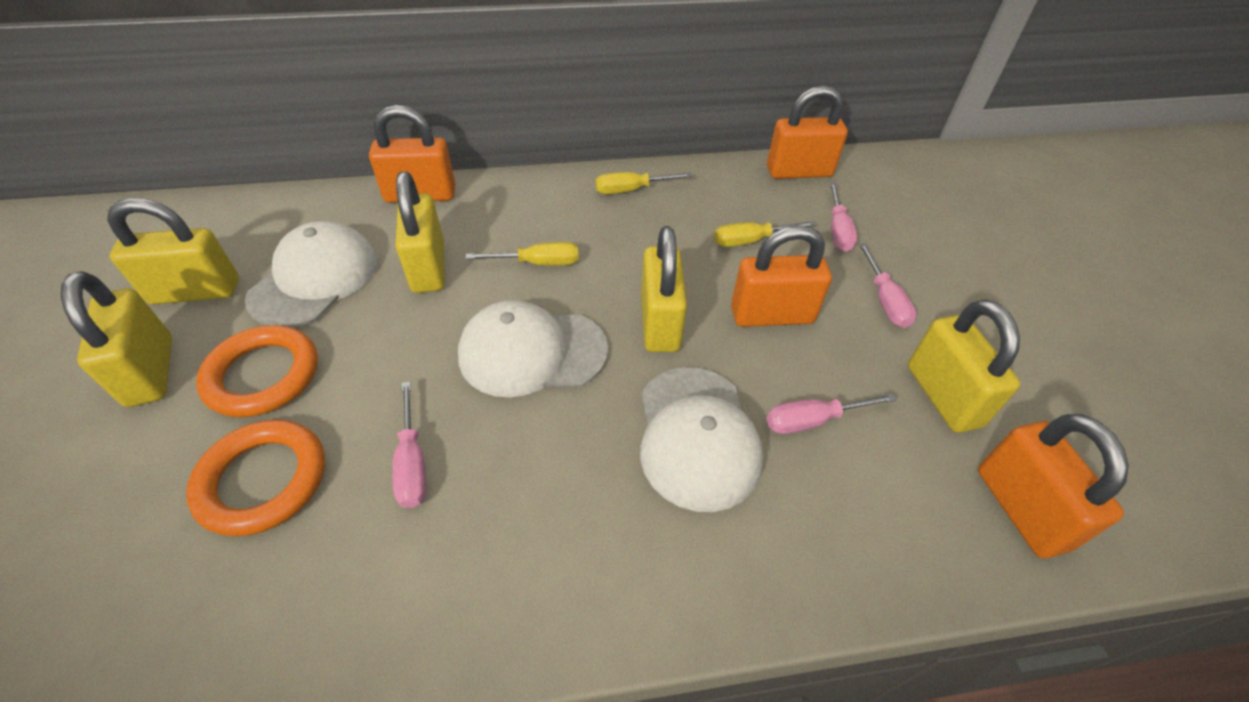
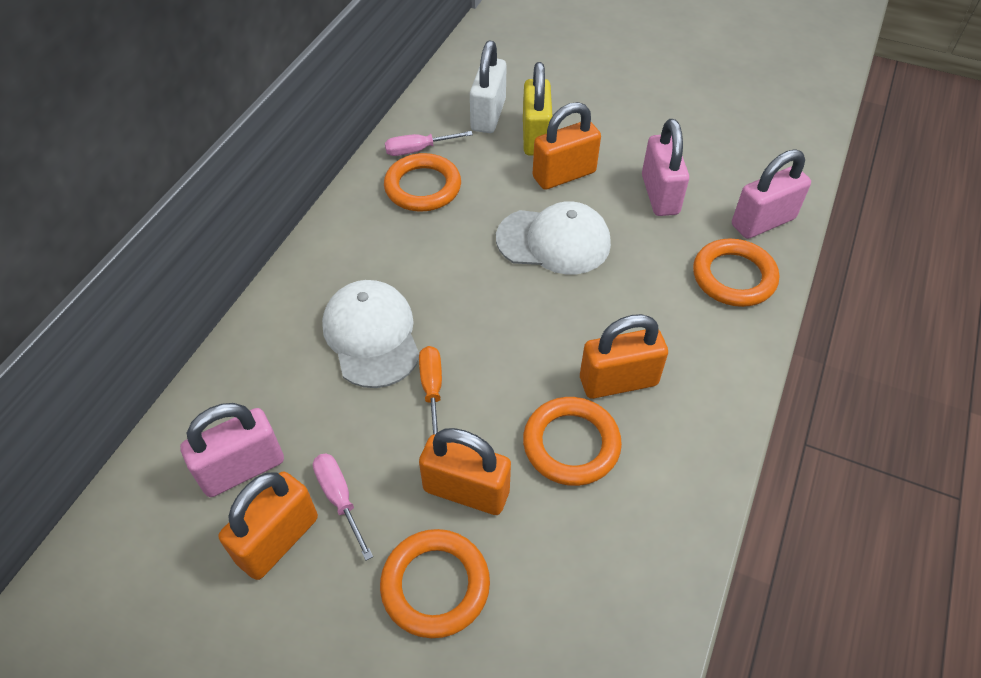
orange ring: [186,419,325,536] [196,325,318,417] = 2 -> [380,529,490,638] [384,153,461,212] [523,397,622,486] [693,238,779,307] = 4
orange screwdriver: none = 0 -> [419,346,442,434] = 1
pink padlock: none = 0 -> [180,403,284,497] [642,119,689,216] [732,150,811,239] = 3
pink screwdriver: [392,381,426,508] [767,393,897,434] [830,182,858,252] [859,243,917,328] = 4 -> [313,453,373,561] [385,131,473,156] = 2
white cap: [245,221,377,327] [458,300,608,397] [640,367,764,512] = 3 -> [322,280,419,388] [496,201,611,274] = 2
white padlock: none = 0 -> [470,41,506,133] = 1
yellow padlock: [61,271,172,407] [107,198,239,305] [395,171,445,293] [641,226,687,352] [908,299,1020,433] = 5 -> [523,62,552,156] = 1
yellow screwdriver: [465,242,578,265] [595,172,692,194] [714,221,816,247] = 3 -> none = 0

